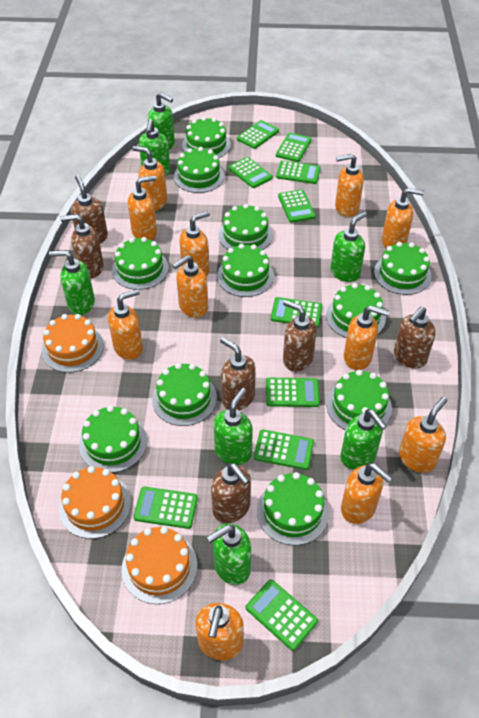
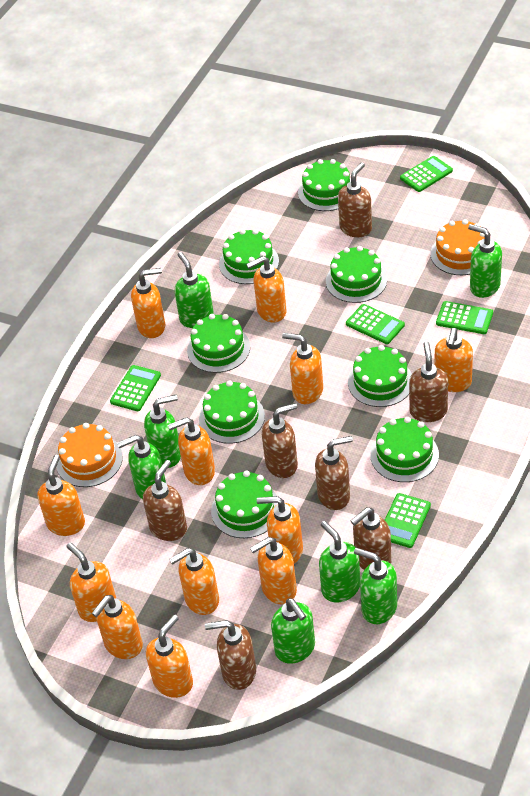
brown soap dispenser: [60,214,104,279] [71,175,108,244] [211,463,251,523] [220,337,256,410] [283,300,317,371] [394,306,436,369] = 6 -> [143,460,187,541] [205,620,256,690] [262,403,298,478] [315,436,353,510] [338,162,372,237] [351,507,391,570] [409,342,448,422] = 7
green cake: [79,406,147,473] [112,237,169,290] [152,363,217,426] [174,147,224,193] [182,117,231,158] [217,244,274,297] [218,204,273,250] [257,472,329,545] [326,283,386,338] [326,370,392,430] [374,242,432,295] = 11 -> [187,314,250,373] [199,380,265,444] [211,471,278,538] [219,229,279,284] [298,159,351,211] [326,246,387,303] [348,345,412,407] [370,417,439,482] = 8
green calculator: [134,487,198,529] [229,157,273,188] [237,120,279,149] [246,579,318,651] [254,429,314,470] [266,378,320,407] [271,297,322,328] [276,132,312,162] [276,161,321,184] [278,189,316,223] = 10 -> [110,365,161,411] [346,304,405,344] [385,493,431,548] [400,156,453,192] [436,301,493,334] = 5
orange cake: [42,314,104,373] [59,466,131,539] [122,526,197,604] = 3 -> [56,423,123,487] [430,219,485,275] = 2
orange soap dispenser: [108,289,143,360] [128,176,157,240] [132,146,167,211] [172,255,208,318] [179,211,210,277] [195,603,244,660] [335,154,364,217] [341,463,393,524] [344,306,389,370] [382,188,424,248] [399,397,447,473] = 11 -> [37,455,85,536] [66,543,116,622] [92,595,143,659] [131,268,165,338] [146,615,193,698] [168,417,215,485] [169,548,219,615] [246,256,286,323] [250,537,297,604] [257,496,303,564] [282,333,323,404] [435,328,473,392] = 12

